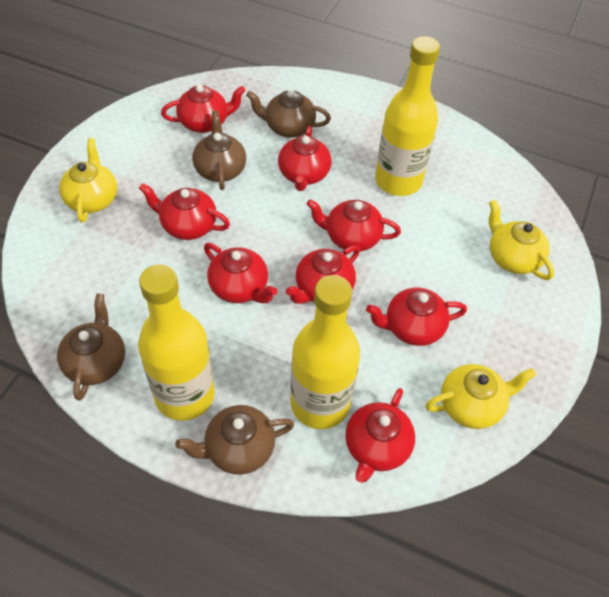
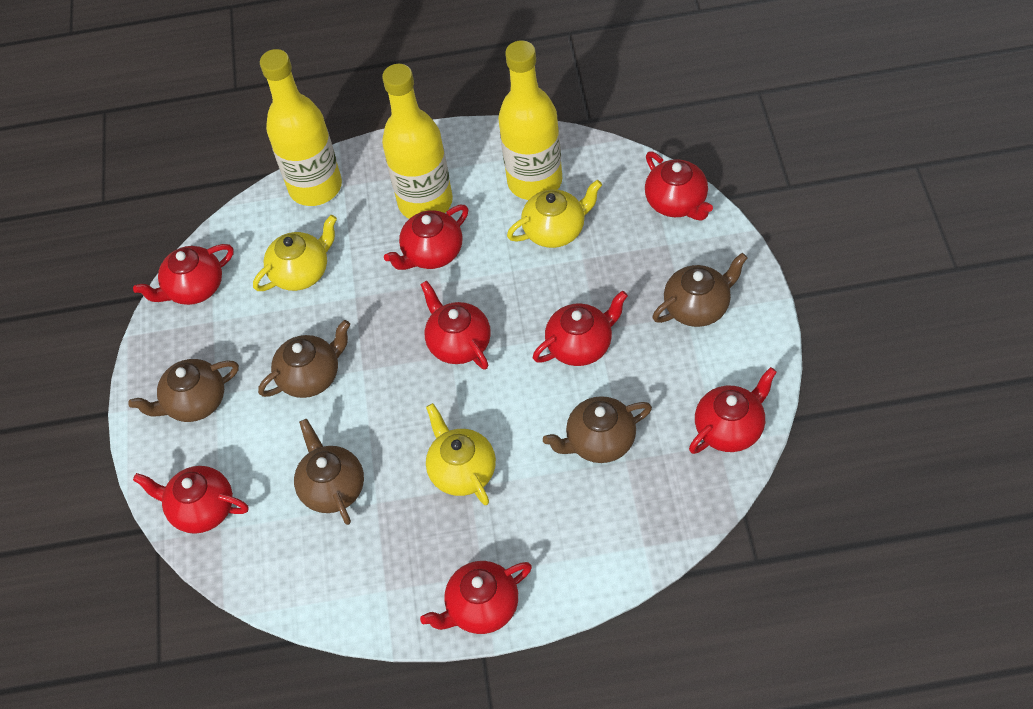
brown teapot: [57,294,125,401] [175,405,294,475] [192,111,246,190] [246,90,331,138] = 4 -> [128,359,239,422] [258,320,350,398] [294,419,364,525] [543,396,652,463] [652,253,747,327] = 5

